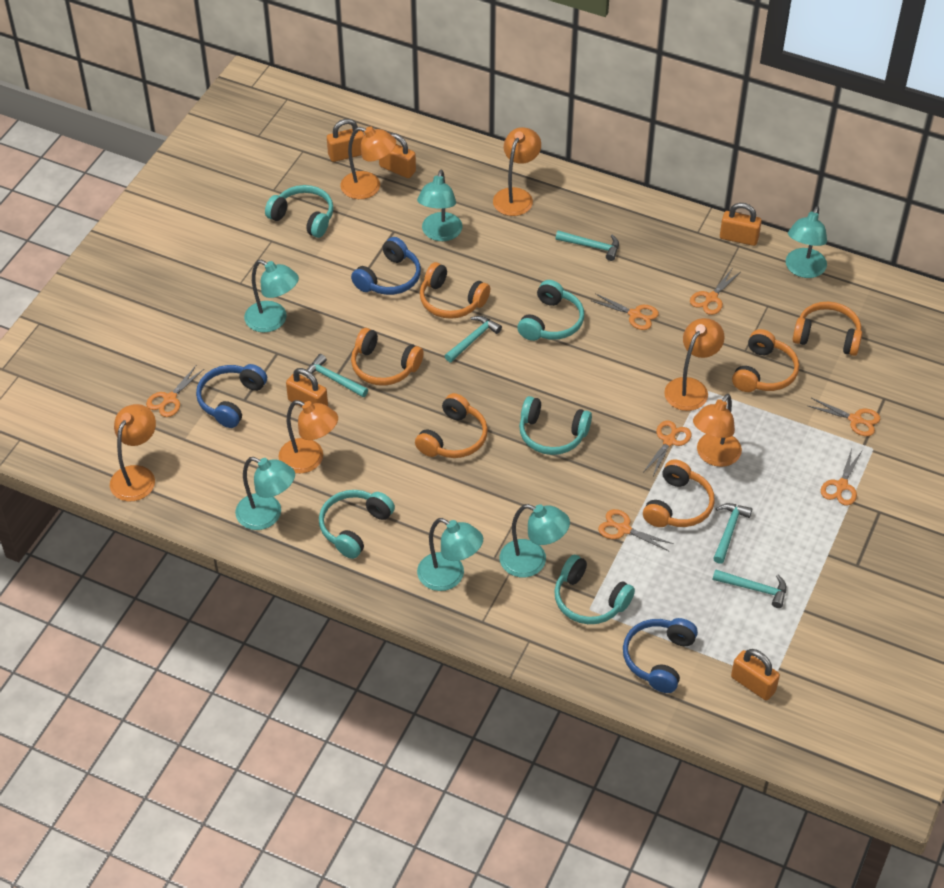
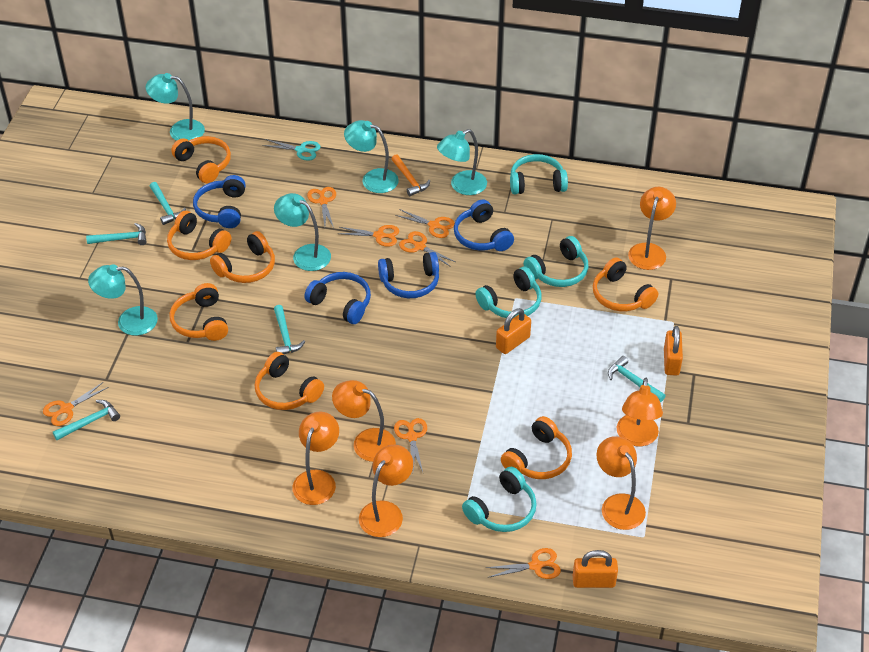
blue headphones: [196,364,267,428] [351,237,421,295] [623,618,698,693] = 3 -> [193,175,246,228] [304,272,371,324] [378,252,439,298] [454,200,514,251] = 4
orange hammer: none = 0 -> [391,154,430,196] = 1
orange headphones: [351,328,424,386] [415,393,488,458] [420,262,490,319] [643,459,715,527] [732,329,799,392] [792,302,862,356] = 6 -> [167,211,231,260] [169,283,228,341] [171,136,231,183] [210,231,275,283] [255,352,324,410] [501,416,572,479] [593,257,658,311] = 7
orange padlock: [286,368,328,407] [327,119,365,162] [379,133,416,178] [720,203,762,246] [731,649,780,700] = 5 -> [496,308,531,354] [573,550,618,588] [664,326,683,376] = 3
turquoise headphones: [265,185,333,238] [319,490,395,559] [517,280,584,341] [519,396,592,455] [554,555,635,624] = 5 -> [462,467,537,532] [475,266,542,318] [510,154,568,194] [524,236,588,287] = 4
turquoise lamp: [235,457,295,530] [244,260,299,332] [417,169,463,241] [417,518,483,591] [500,504,570,577] [786,206,827,278] = 6 -> [88,264,158,336] [145,73,205,141] [274,193,331,271] [344,120,398,193] [437,129,487,195] = 5
turquoise scissors: none = 0 -> [262,139,321,161] = 1

